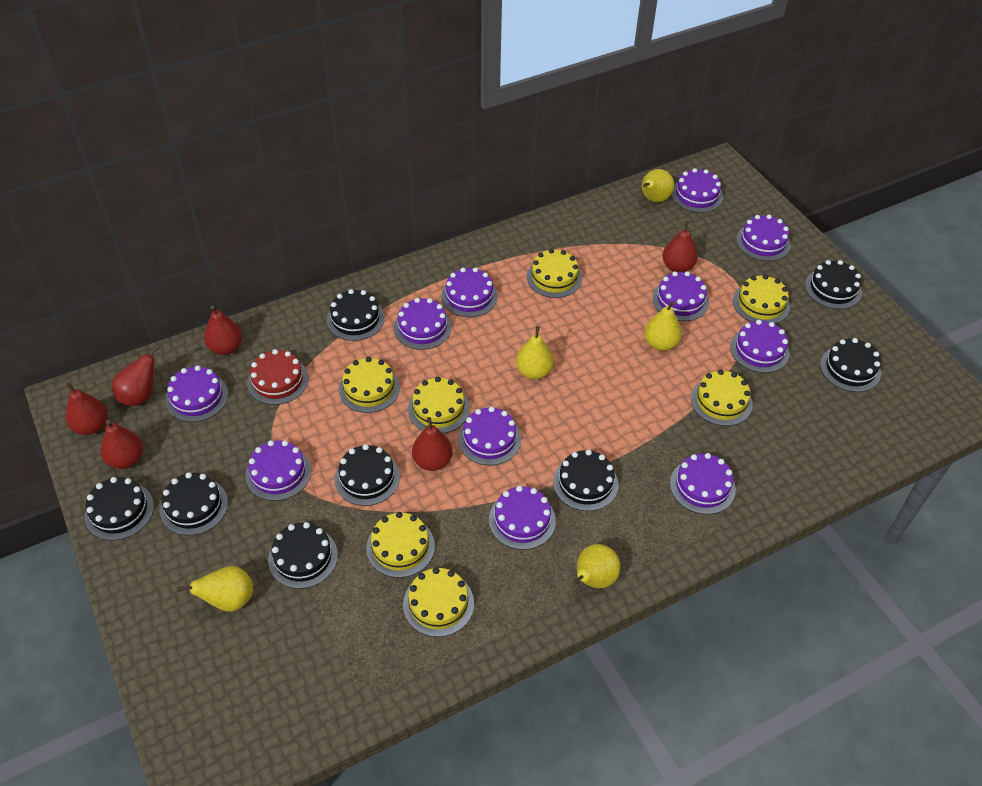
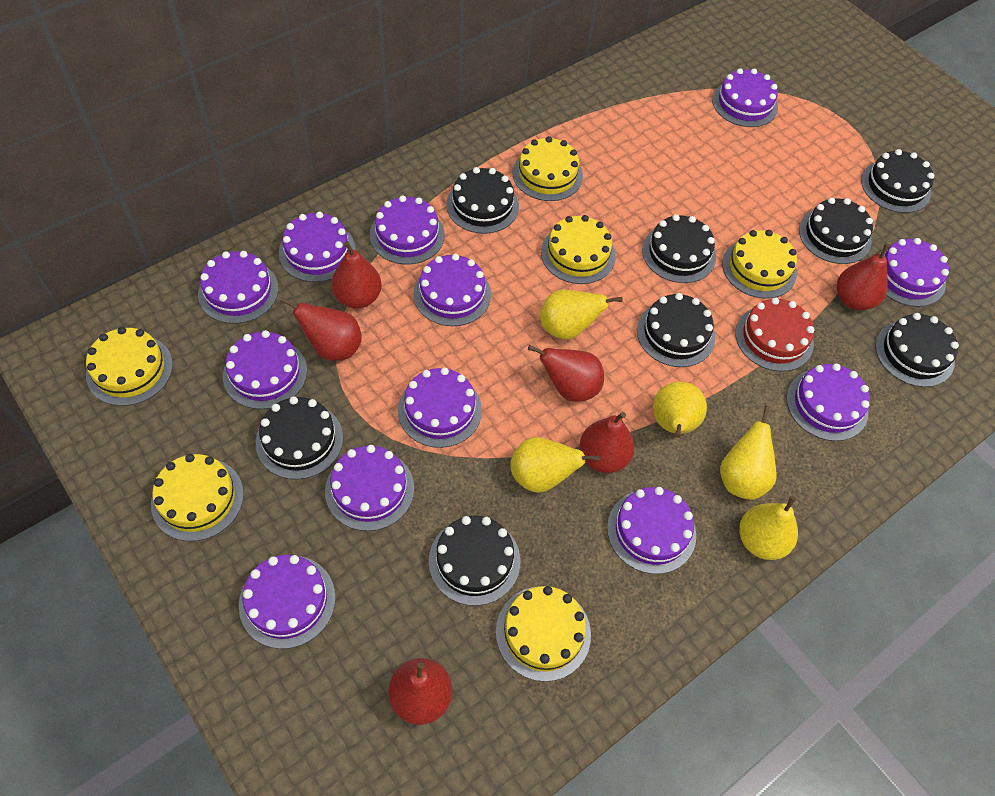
purple cake: [166,365,228,422] [245,440,311,501] [394,298,452,350] [441,267,498,317] [458,406,521,465] [489,486,556,550] [652,271,709,321] [670,453,736,514] [671,168,723,213] [730,320,790,373] [736,215,791,261] = 11 -> [198,251,278,324] [223,330,307,409] [239,555,335,649] [279,212,356,282] [325,445,414,531] [370,195,445,264] [398,367,482,448] [413,254,491,326] [607,487,696,574] [712,68,778,127] [786,363,870,441] [879,238,949,307] = 12
yellow cake: [339,357,400,413] [366,512,435,578] [403,567,474,637] [408,377,470,433] [527,249,582,298] [691,370,753,426] [733,275,790,324] = 7 -> [86,327,173,406] [151,454,244,541] [496,586,591,682] [513,136,583,201] [541,215,616,284] [722,230,797,299] = 6

